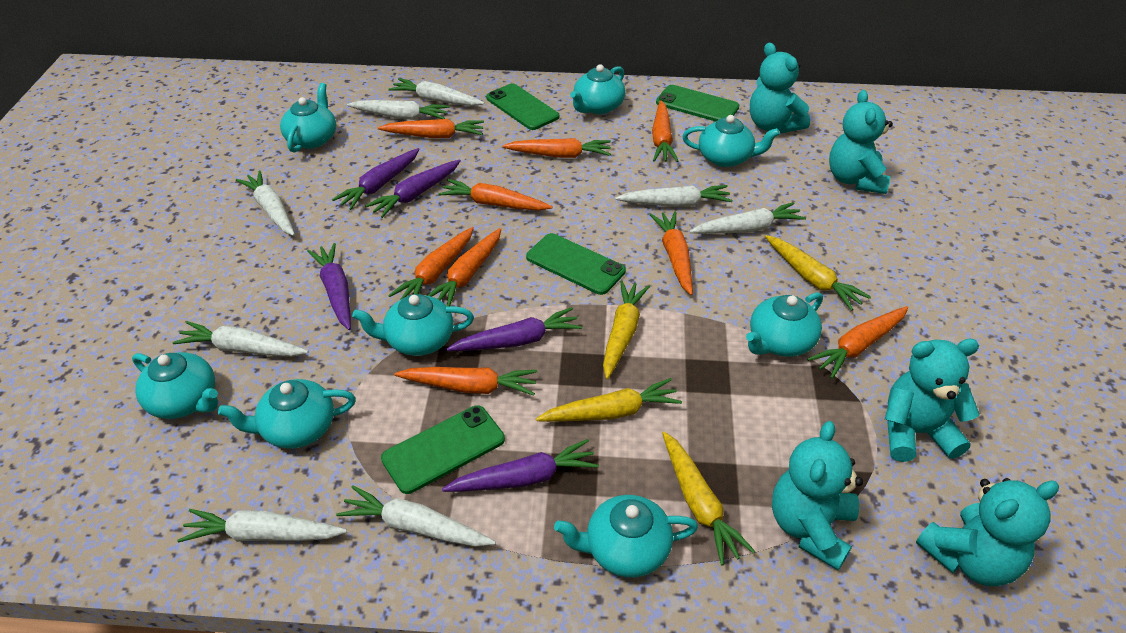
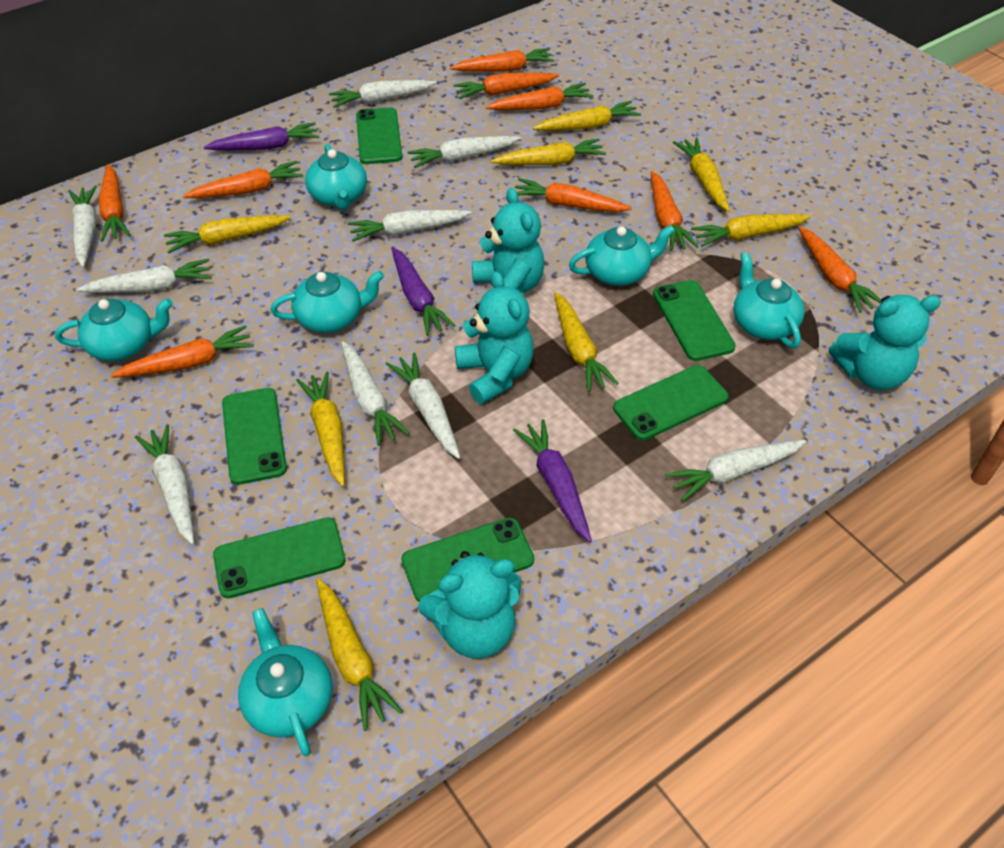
green phone: [381,405,505,494] [486,84,559,130] [526,233,626,295] [656,85,739,122] = 4 -> [213,517,346,599] [222,388,287,485] [356,107,402,164] [401,517,534,602] [613,365,729,440] [653,280,736,361] = 6
purple carrot: [307,243,351,330] [332,148,420,210] [365,159,461,218] [442,439,599,492] [447,307,582,351] = 5 -> [204,122,319,150] [392,247,455,336] [513,419,592,542] = 3
turquoise teapot: [132,352,218,419] [218,379,356,449] [280,83,336,153] [352,294,474,356] [554,495,698,578] [570,64,626,114] [682,115,780,167] [746,292,823,357] = 8 -> [55,298,173,361] [238,608,332,756] [271,270,384,333] [305,144,367,210] [569,225,675,286] [733,253,804,348] = 6
turquoise teddy bear: [750,43,810,133] [772,421,863,570] [829,90,893,194] [885,339,980,462] [916,478,1059,586] = 5 -> [418,551,521,659] [455,271,534,404] [472,188,544,296] [829,295,941,390] = 4
white carrot: [172,321,308,357] [177,509,347,543] [236,171,295,236] [336,485,496,547] [347,100,450,120] [388,78,484,106] [615,185,733,207] [689,202,806,234] = 8 -> [68,185,97,267] [77,259,211,293] [135,424,194,545] [329,80,437,108] [341,341,410,446] [348,210,472,242] [386,352,460,459] [408,136,521,168] [665,440,806,502] = 9
yellow carrot: [536,378,682,422] [603,281,650,379] [662,432,756,565] [765,235,871,311] = 4 -> [164,215,290,253] [296,371,345,487] [317,578,403,731] [491,138,606,165] [533,101,641,131] [554,292,619,392] [673,138,730,212] [691,214,811,247] = 8

